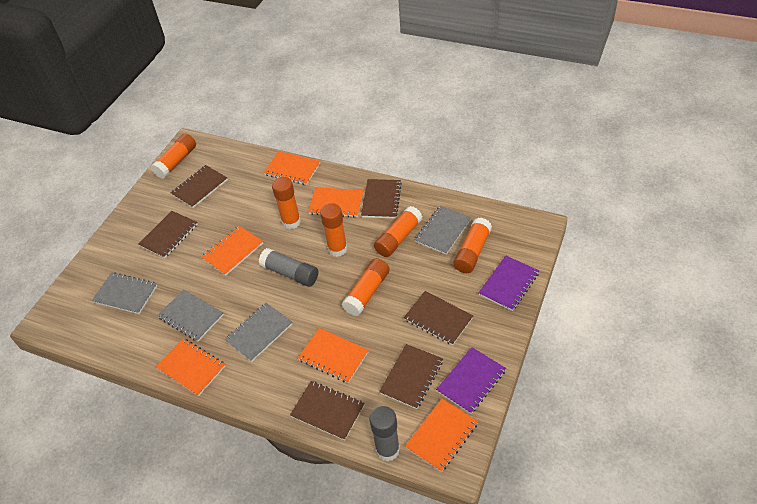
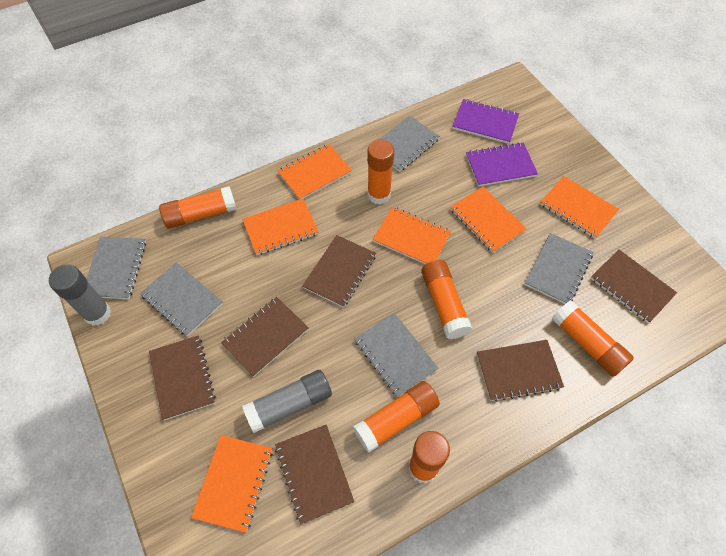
grey notebook: [92,272,157,314] [157,289,224,342] [225,303,292,362] [415,206,471,255] = 4 -> [87,237,146,299] [140,262,223,337] [354,313,439,397] [379,116,440,172] [524,233,593,304] = 5

